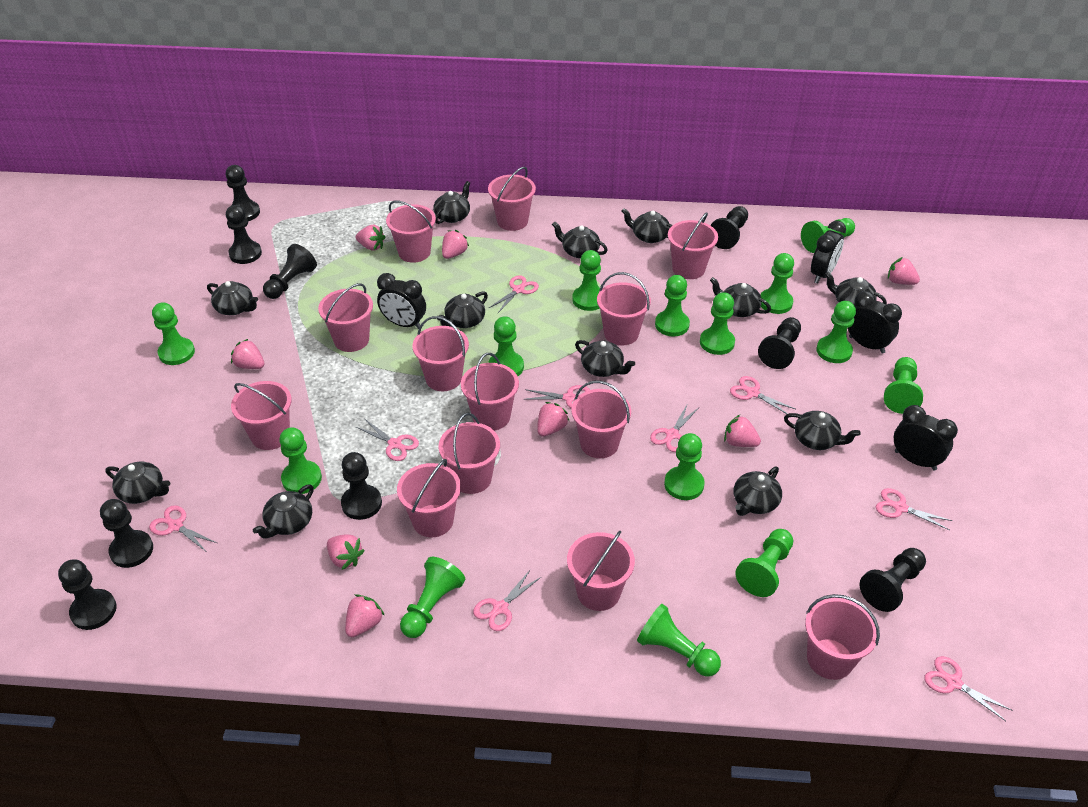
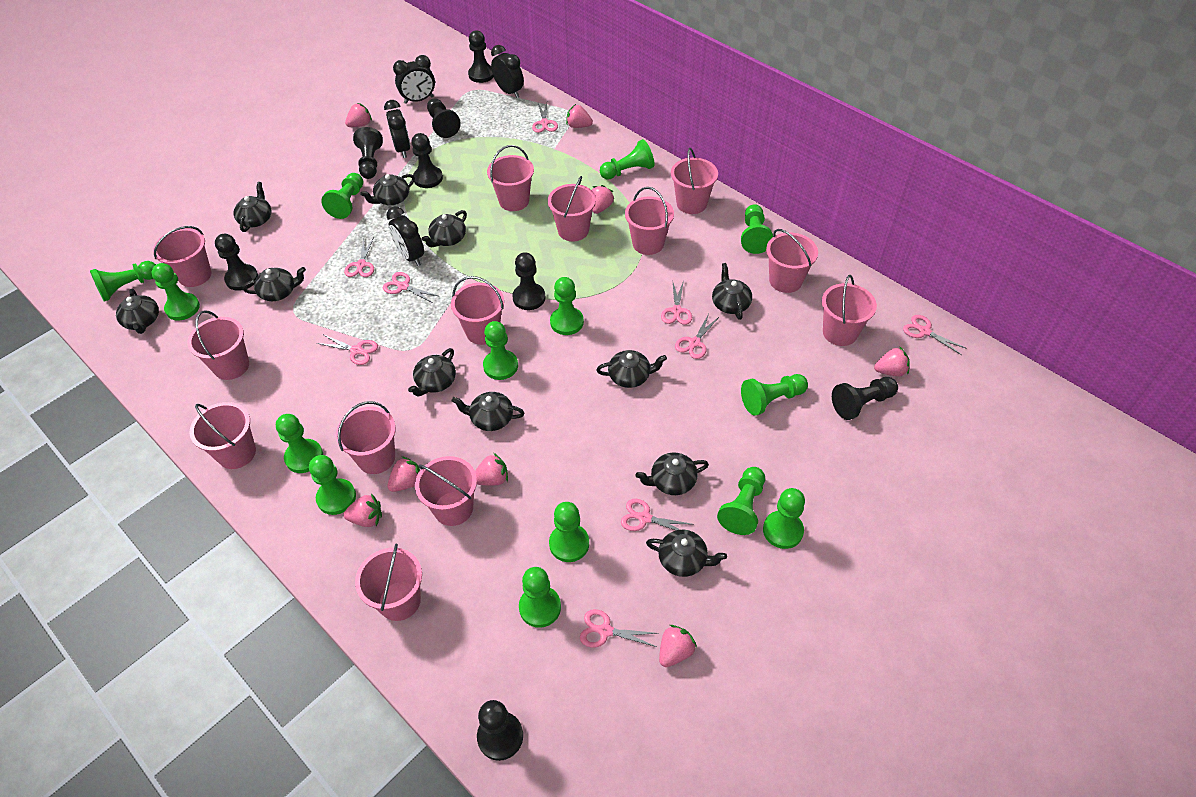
black pawn: [58,560,117,630] [100,499,153,568] [226,165,260,221] [226,205,262,264] [263,244,317,299] [341,452,382,520] [710,206,748,249] [758,317,801,369] [859,548,926,612] = 9 -> [215,234,258,291] [353,127,383,179] [411,133,443,188] [427,98,461,138] [468,31,494,83] [477,700,523,761] [512,252,546,310] [832,377,898,420] = 8
black teapot: [105,462,170,504] [207,281,258,315] [253,484,314,539] [433,181,470,224] [437,291,488,328] [552,221,608,259] [575,340,635,377] [622,208,672,243] [710,277,771,317] [734,467,782,516] [784,411,861,450] [825,271,887,306] = 12 -> [116,289,159,334] [234,182,271,232] [243,267,306,301] [360,174,415,205] [408,348,456,397] [422,210,467,247] [452,392,524,431] [596,350,667,388] [636,453,709,495] [646,530,727,577] [712,263,752,320] = 11

